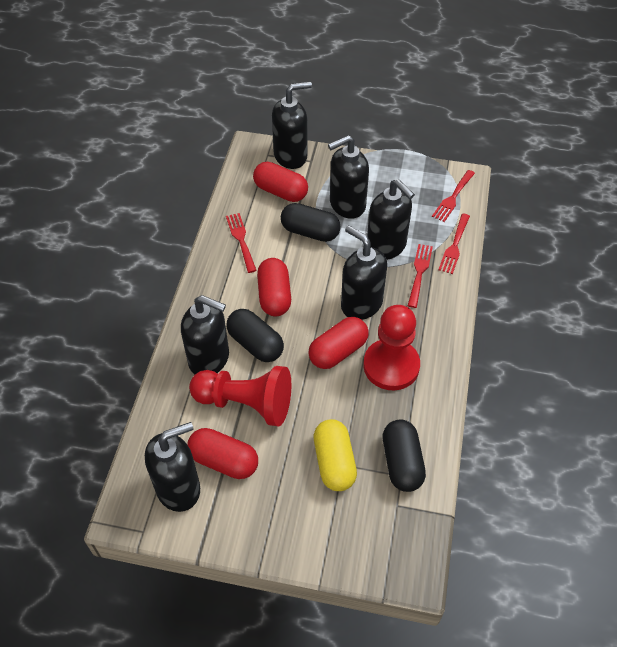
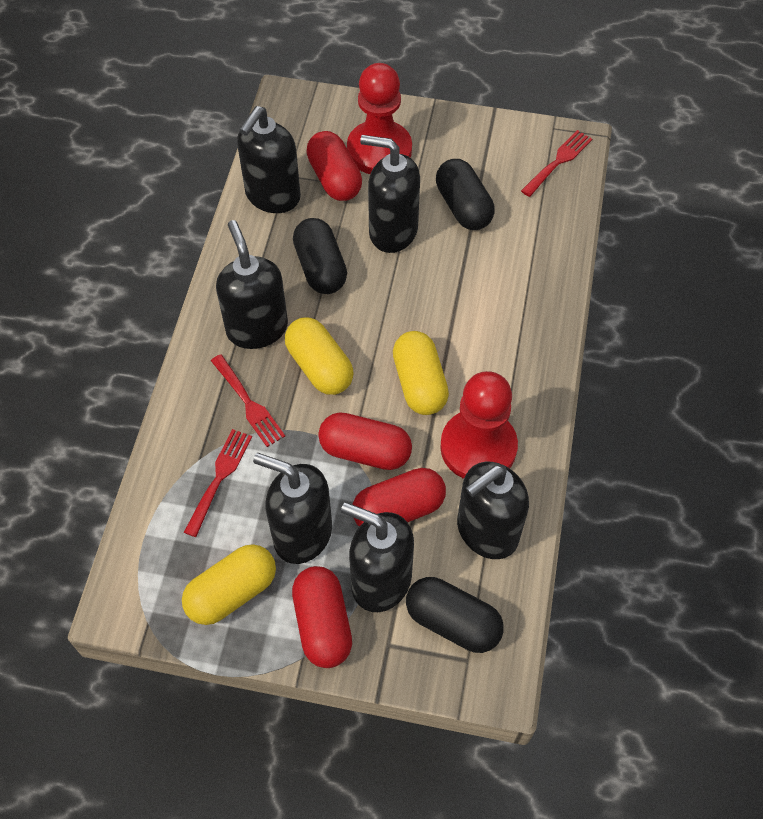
red fork: [226,213,257,273] [408,244,433,308] [432,170,475,222] [438,213,470,274] = 4 -> [184,429,252,537] [211,354,285,447] [521,130,592,197] = 3
yellow capsule: [314,419,357,491] = 1 -> [182,544,276,625] [285,317,354,395] [393,331,449,415] = 3

